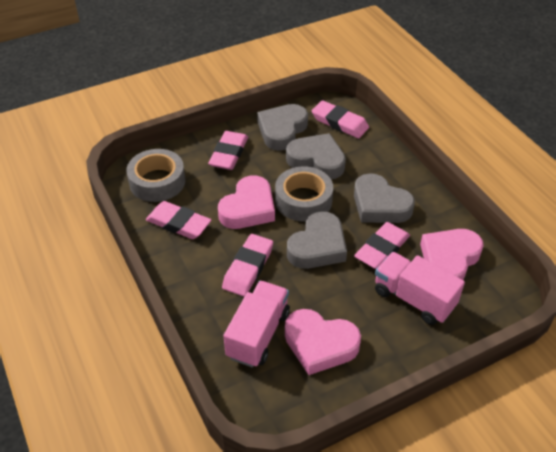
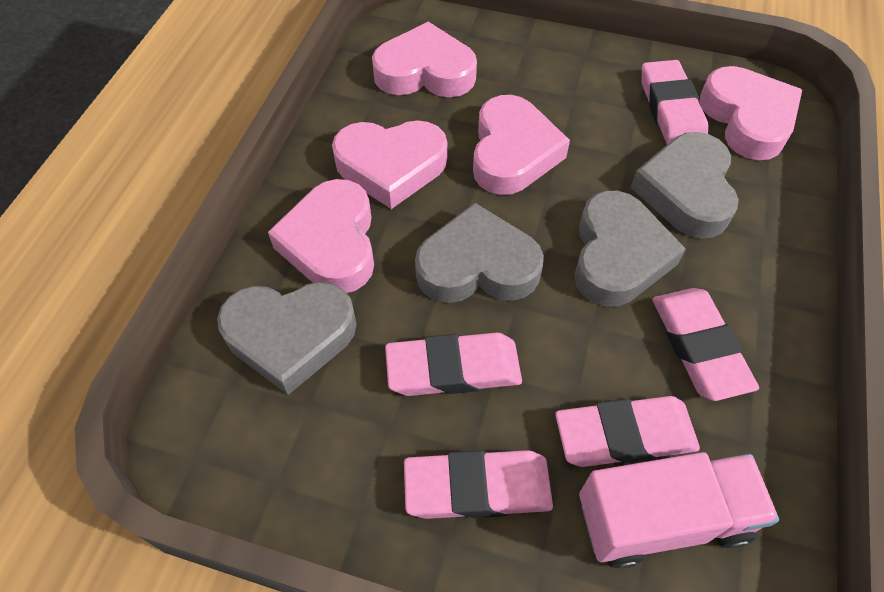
grey tape: [126,149,185,202] [275,166,333,222] = 2 -> none = 0
pink heart: [218,176,275,229] [285,309,361,375] [420,229,484,280] = 3 -> [268,179,374,293] [332,120,447,209] [372,22,477,97] [473,95,570,195] [699,66,802,160] = 5
pink truck: [223,280,290,367] [375,252,465,325] = 2 -> [579,452,779,569] = 1

